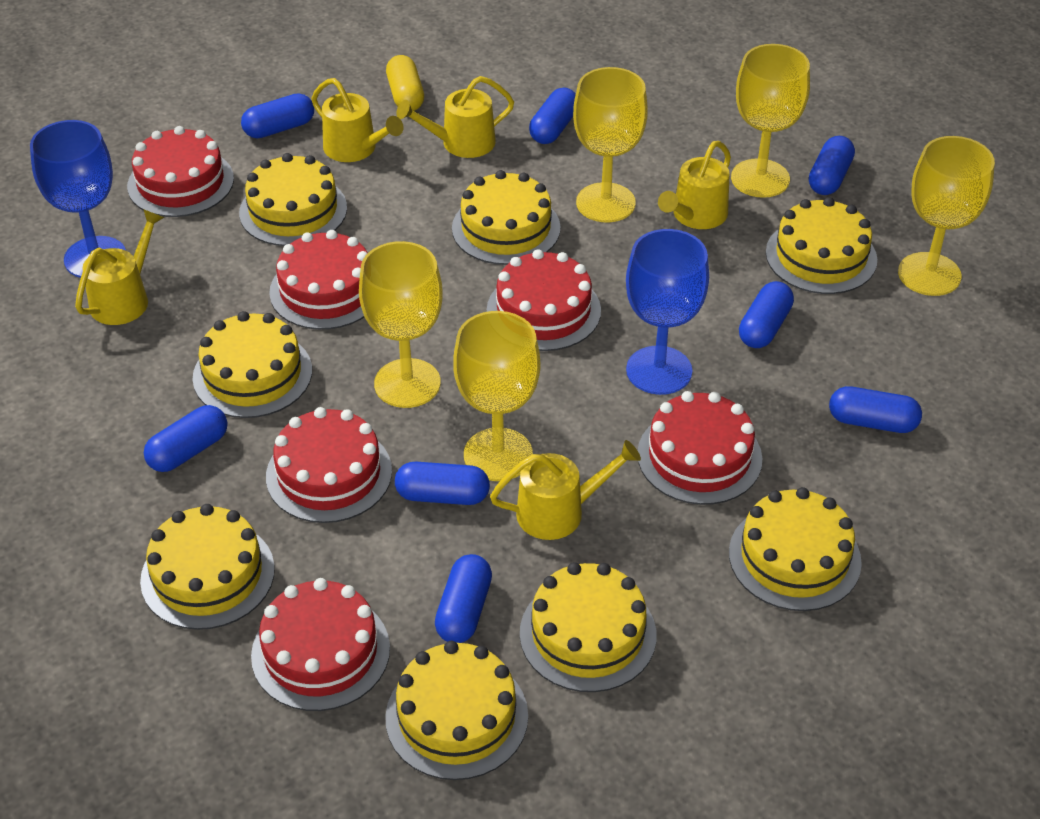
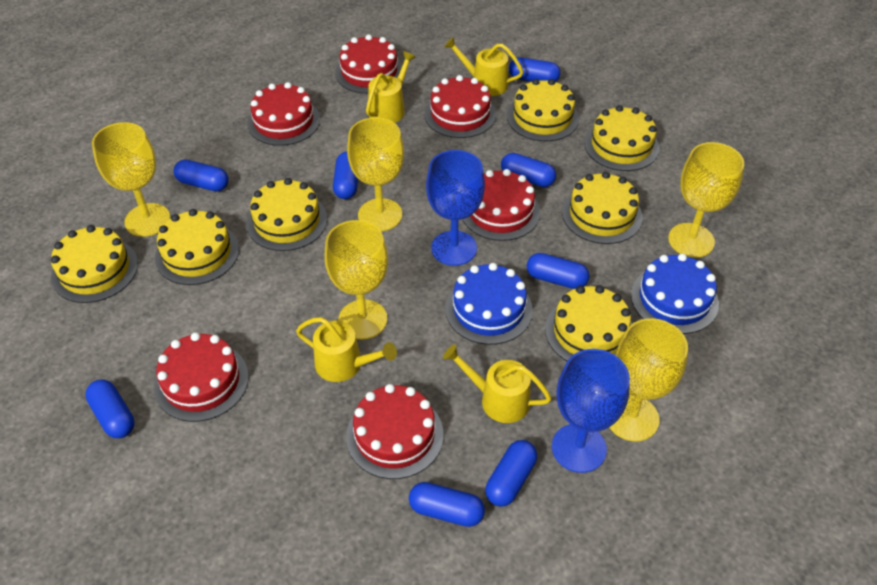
blue cake: none = 0 -> [445,263,533,345] [631,254,719,334] = 2
yellow cake: [140,504,275,630] [193,311,312,418] [239,153,347,246] [385,641,528,780] [452,170,561,265] [520,562,657,692] [729,487,862,611] [766,197,877,294] = 8 -> [51,225,138,303] [155,209,239,285] [246,178,327,251] [507,79,579,141] [545,285,632,361] [562,172,642,244] [584,105,659,171] = 7
yellow capsule: [386,55,424,111] = 1 -> none = 0
yellow watering can: [75,209,164,325] [311,78,404,162] [396,76,514,158] [490,440,641,540] [658,141,731,229] = 5 -> [296,317,397,382] [366,51,416,123] [443,345,552,423] [444,37,524,96] = 4

